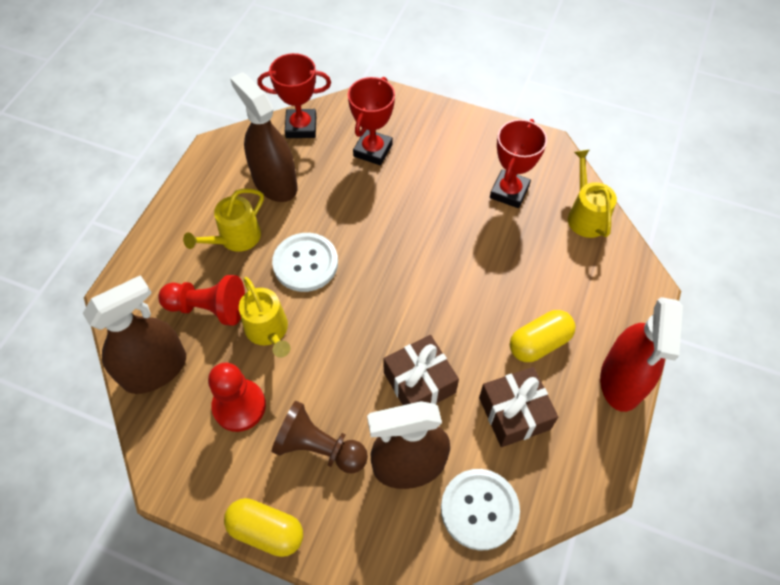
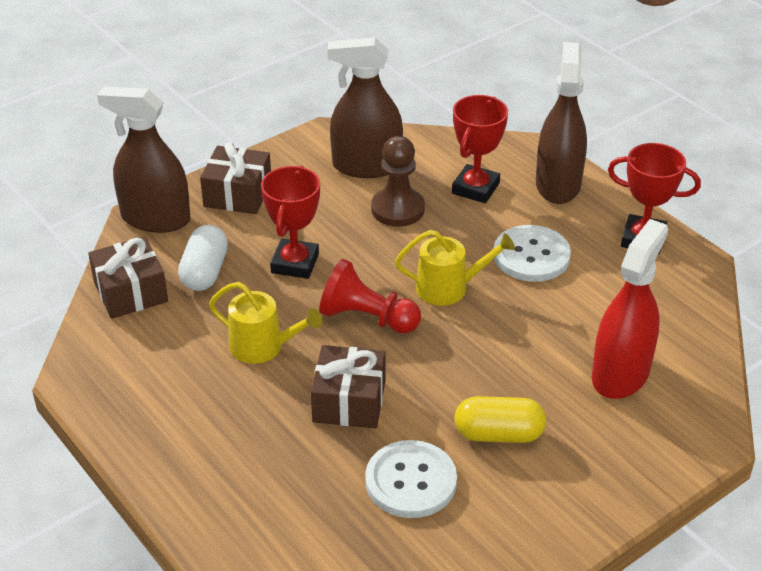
brown gift: [383,335,459,405] [479,367,558,447] = 2 -> [88,236,168,319] [200,142,271,214] [311,345,385,429] = 3
red pawn: [158,275,245,326] [208,362,266,432] = 2 -> [319,259,421,334] = 1
white capsule: none = 0 -> [178,225,228,291] = 1
yellow capsule: [224,498,303,557] [510,310,576,362] = 2 -> [454,396,546,443] = 1
yellow watering can: [183,188,264,252] [239,277,290,358] [568,150,617,238] = 3 -> [209,282,322,364] [395,230,515,306] = 2

